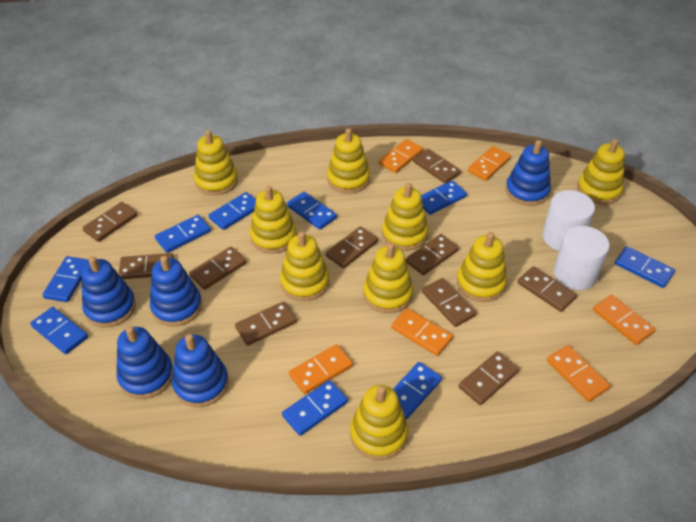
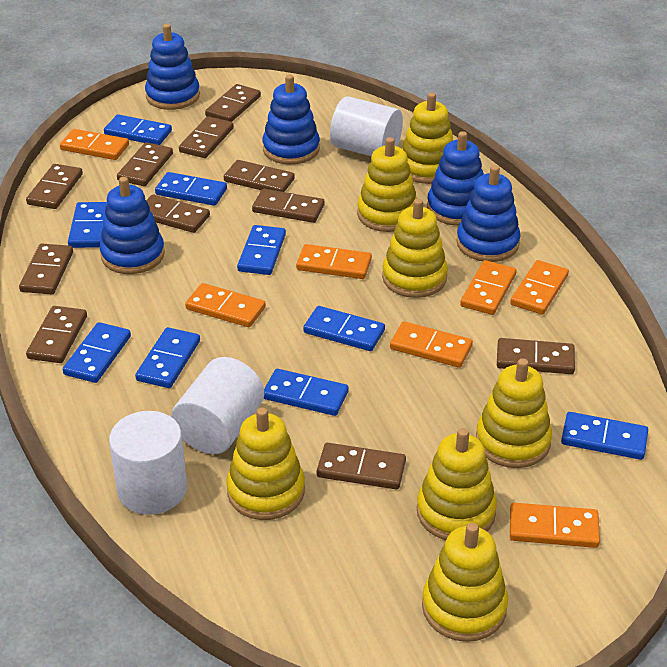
brown domino: [83,202,138,242] [119,253,174,279] [189,247,246,290] [235,301,297,346] [326,227,378,268] [406,234,459,275] [413,149,461,183] [422,278,477,327] [459,351,519,405] [518,266,577,312] = 10 -> [19,243,73,294] [26,164,83,209] [26,306,87,363] [117,142,173,186] [146,194,210,233] [179,116,234,158] [205,84,261,122] [224,160,295,192] [252,189,325,223] [317,443,406,489] [497,338,575,374] = 11
orange domino: [289,344,353,394] [379,139,423,173] [391,308,453,356] [468,146,511,181] [547,345,610,402] [593,295,655,345] = 6 -> [60,129,129,160] [185,283,266,327] [296,244,372,279] [390,321,473,368] [460,260,517,315] [510,260,569,315] [510,503,600,548] = 7
white cylinder: [542,190,595,251] [554,226,610,290] = 2 -> [109,411,187,515] [171,357,264,454] [330,96,403,156] = 3
yellow stacking toy: [194,130,238,195] [250,186,297,254] [280,231,329,301] [327,128,370,193] [350,385,408,460] [363,243,413,313] [382,183,428,251] [457,232,507,302] [577,139,625,205] = 9 -> [226,408,305,520] [357,137,417,232] [382,199,448,298] [402,92,453,184] [417,428,497,540] [422,523,508,642] [476,358,552,468] = 7

